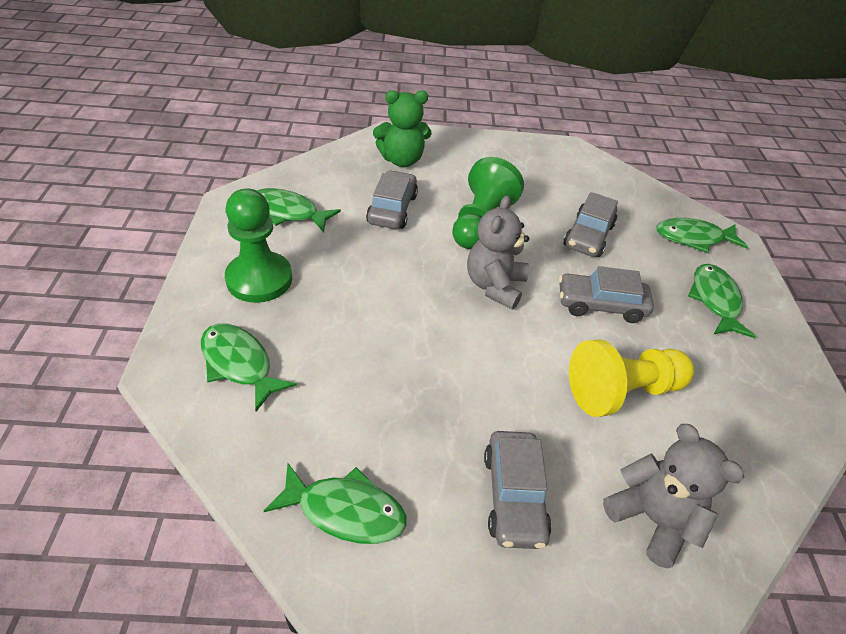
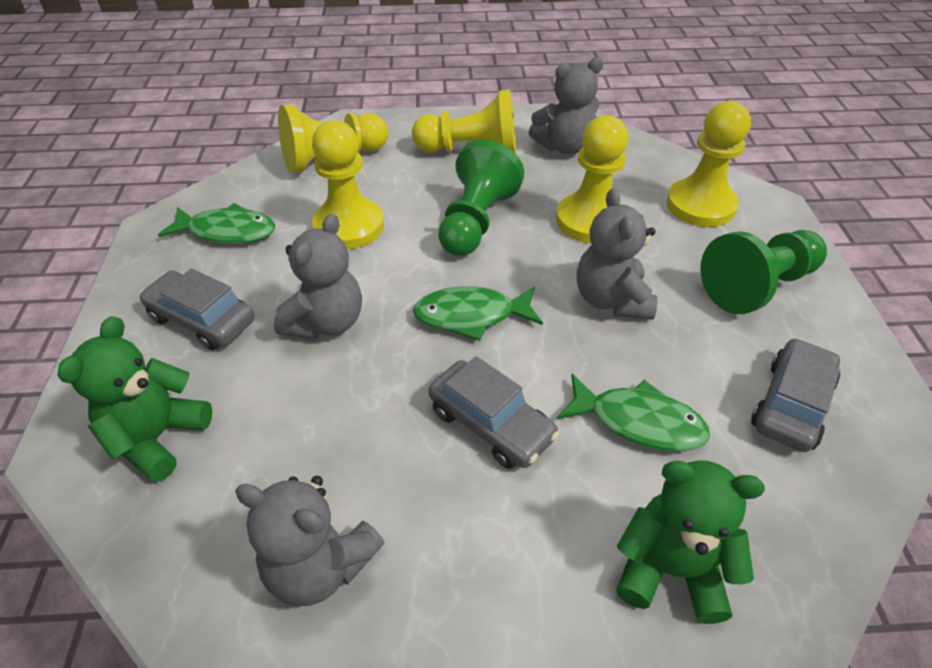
green fish: [201,323,297,411] [256,188,341,232] [264,463,407,544] [657,218,748,253] [688,264,756,338] = 5 -> [158,203,275,244] [413,286,543,341] [557,374,710,452] = 3
green teddy bear: [373,90,431,167] = 1 -> [57,316,212,482] [616,460,765,624] = 2
grey car: [366,170,418,229] [484,431,552,549] [559,266,654,323] [564,192,618,257] = 4 -> [139,269,255,350] [428,356,559,469] [751,338,840,452] = 3
grey teddy bear: [467,195,529,310] [603,424,744,568] = 2 -> [235,476,385,606] [274,214,362,340] [529,57,604,154] [577,188,657,320] = 4
yellow pawn: [569,339,694,417] = 1 -> [278,104,388,173] [312,120,384,249] [412,89,517,154] [556,115,629,243] [667,101,751,227] = 5

